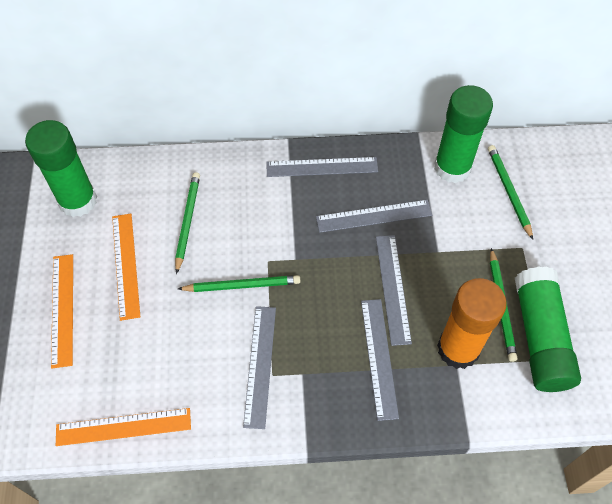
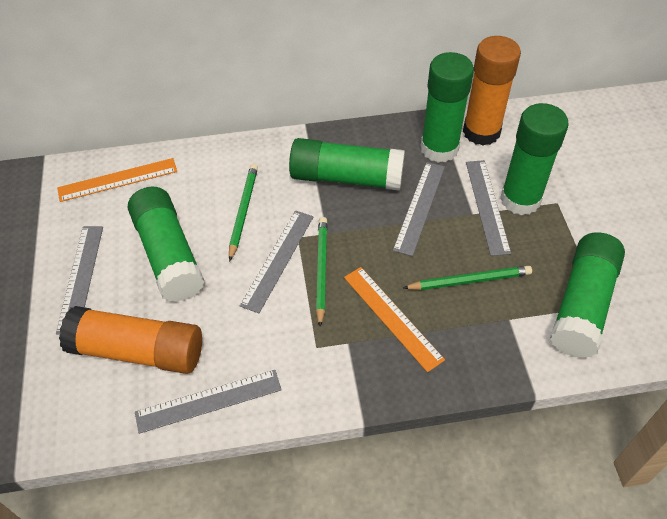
green glue stick: [25,120,97,217] [434,85,493,183] [515,266,581,392] = 3 -> [128,187,205,302] [289,138,405,191] [420,52,474,163] [500,103,569,215] [550,232,625,358] = 5
green pencil: [175,172,200,274] [178,275,301,292] [488,145,533,240] [490,248,517,362] = 4 -> [229,164,258,262] [316,217,327,327] [403,266,532,290] = 3
orange glue stick: [437,278,507,369] = 1 -> [59,306,202,374] [463,36,521,146] = 2
orange ruler: [51,254,73,369] [56,408,191,446] [112,214,140,321] = 3 -> [57,158,177,202] [344,267,445,372] = 2

